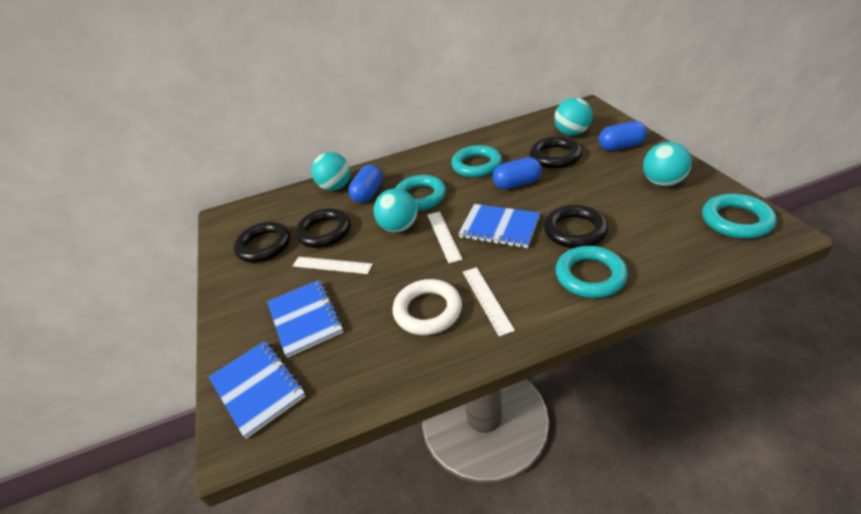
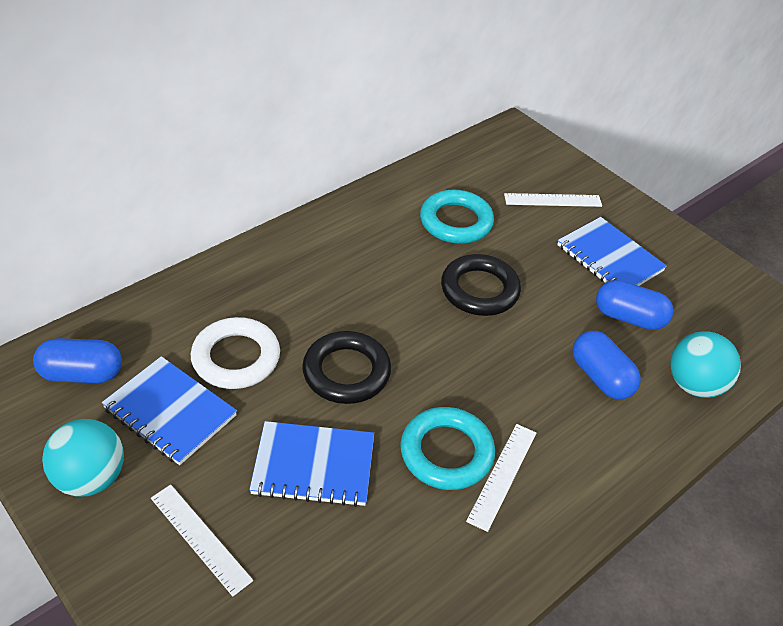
black ring: [233,222,291,263] [295,208,351,248] [530,136,582,169] [544,205,608,248] = 4 -> [302,331,391,404] [441,254,521,316] = 2
turquoise ball: [312,152,350,191] [373,188,417,233] [554,98,592,136] [643,142,692,186] = 4 -> [42,419,124,497] [670,331,741,398] = 2
turquoise ring: [395,175,446,211] [451,145,502,177] [555,246,628,298] [702,194,777,239] = 4 -> [400,407,495,490] [420,189,494,244] = 2

